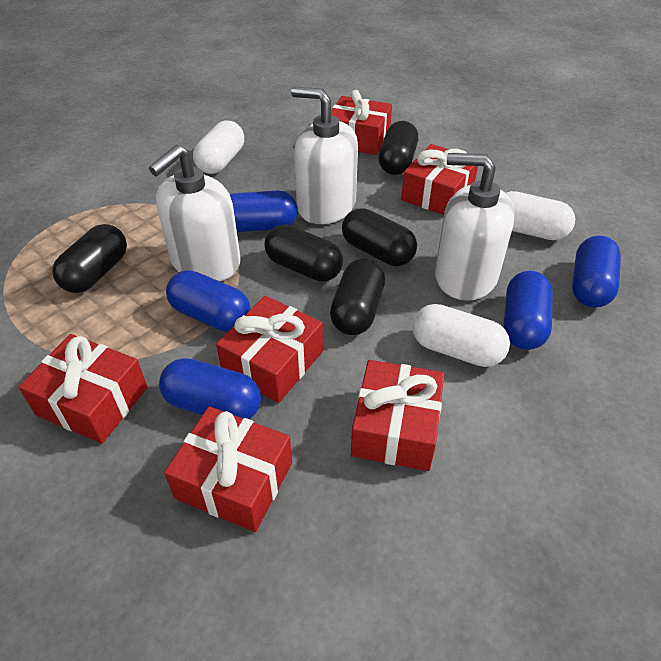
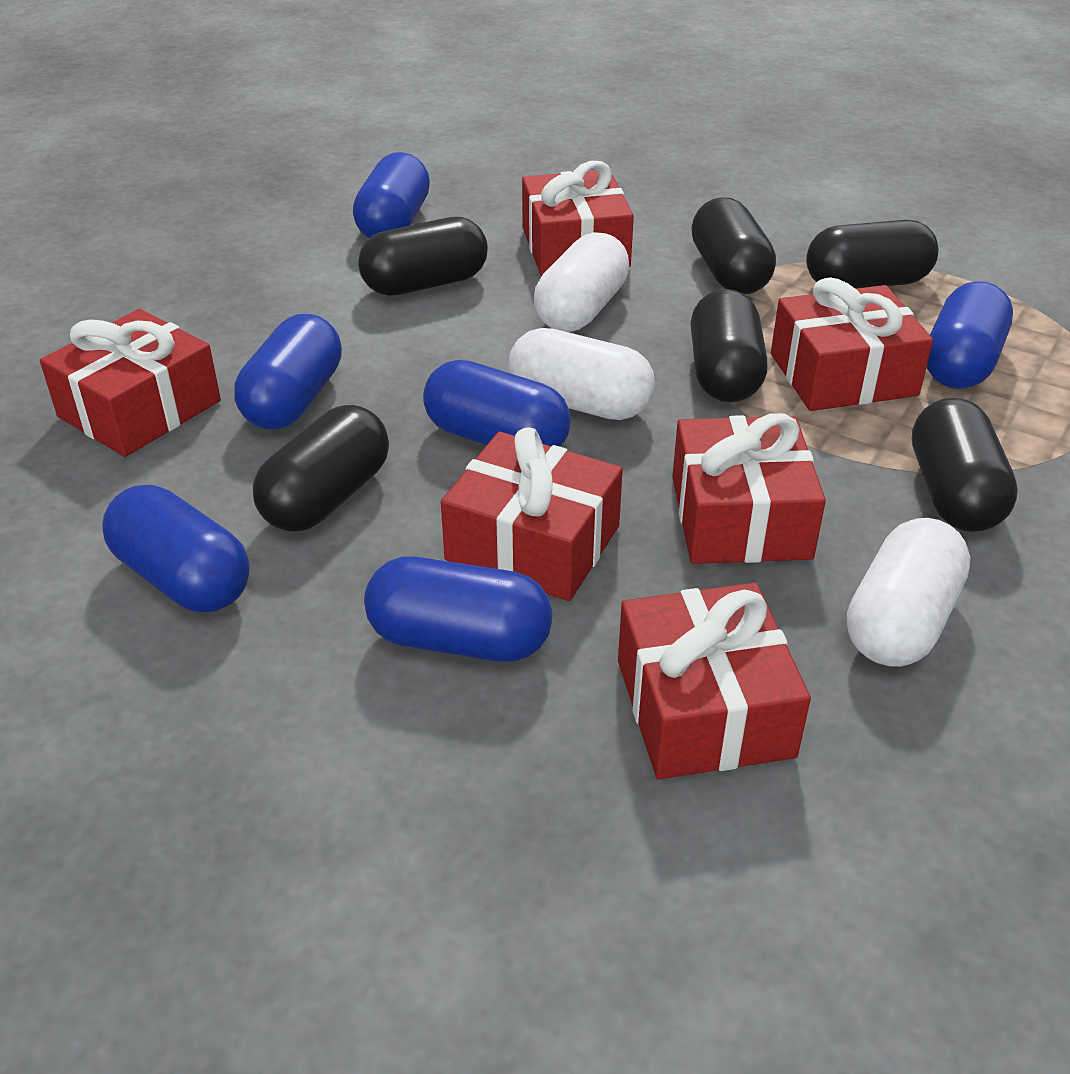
black capsule: [52,224,127,293] [264,224,343,282] [330,258,385,335] [342,208,417,266] [379,121,418,175] = 5 -> [253,405,389,532] [358,217,488,296] [690,289,768,403] [691,197,776,294] [806,220,938,289] [912,397,1018,532] = 6
blue capsule: [159,358,261,419] [166,270,251,332] [230,191,298,232] [503,271,553,350] [572,235,621,307] = 5 -> [102,485,250,612] [234,314,342,430] [353,152,430,238] [364,556,552,662] [423,360,571,447] [927,281,1013,389] = 6
white soap dispenser: [149,145,241,281] [291,87,358,224] [435,153,515,301] = 3 -> none = 0

